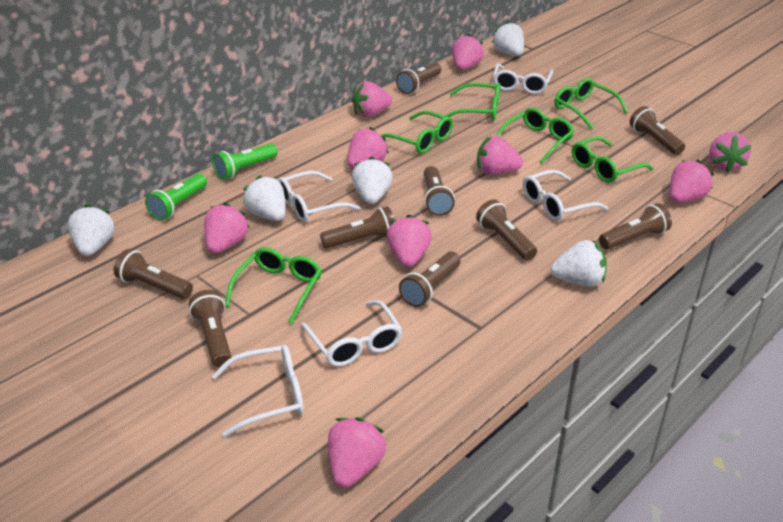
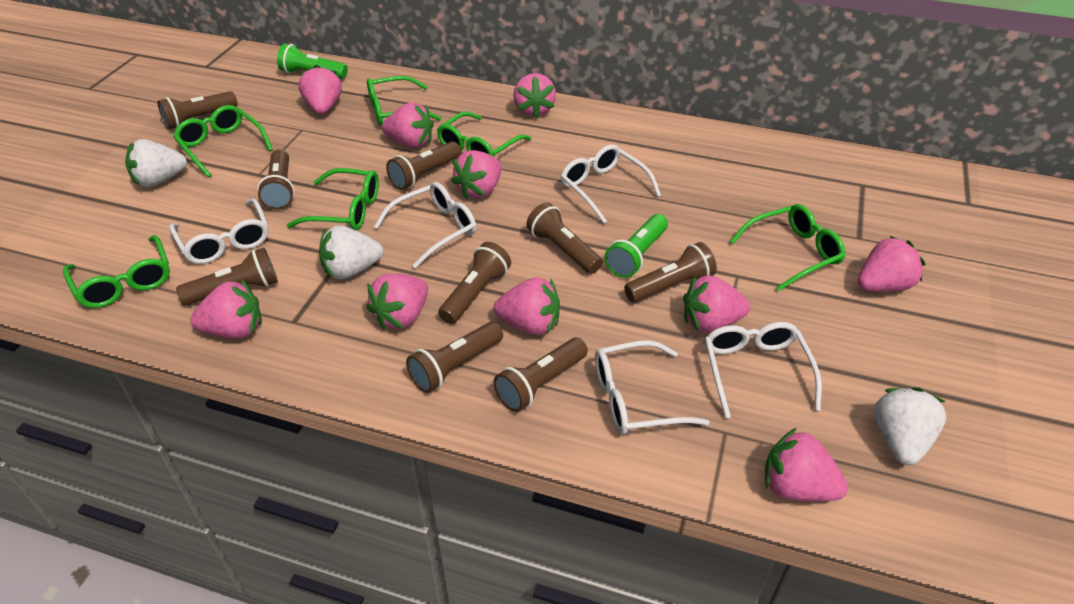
pink strawberry: [204,203,250,253] [328,417,386,488] [348,127,388,169] [351,81,392,117] [386,215,432,267] [452,34,484,70] [477,136,523,175] [670,159,714,203] [709,132,751,173] = 9 -> [190,280,262,338] [299,65,342,114] [366,273,428,329] [382,102,434,148] [451,150,501,199] [494,277,560,335] [513,73,556,119] [683,275,750,333] [765,428,848,501] [858,236,925,292] = 10
white strawberry: [68,205,115,256] [243,175,286,221] [352,157,393,204] [492,21,524,56] [550,240,607,287] = 5 -> [125,139,187,187] [319,225,383,280] [874,387,946,465] = 3

